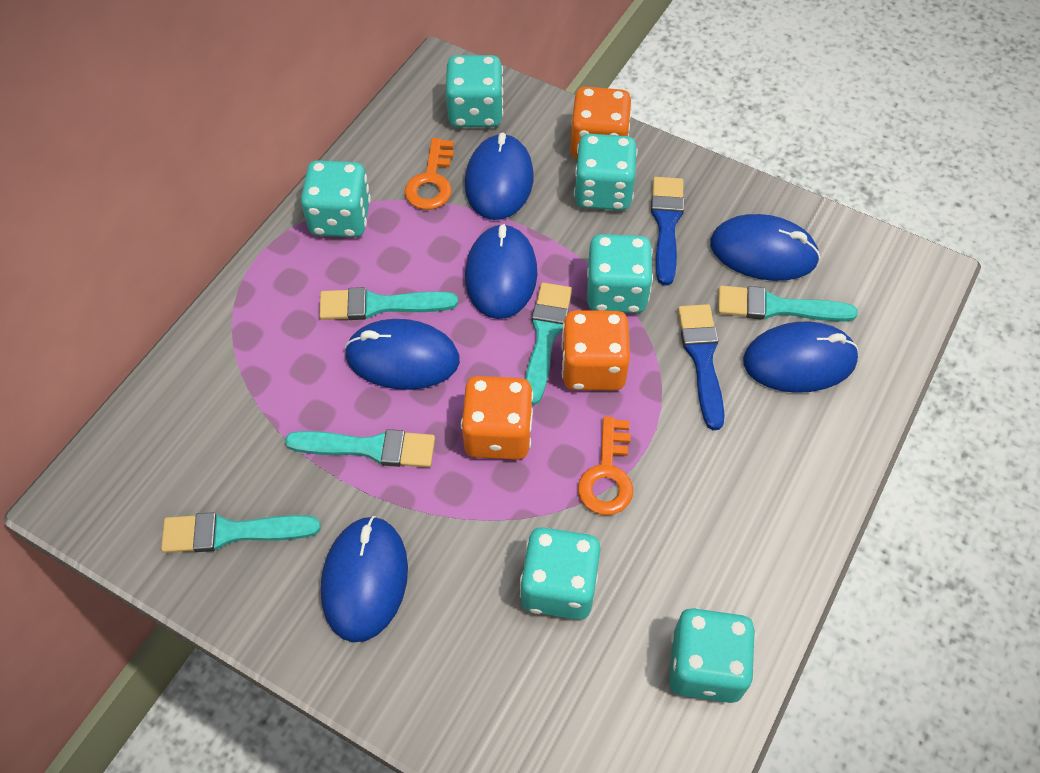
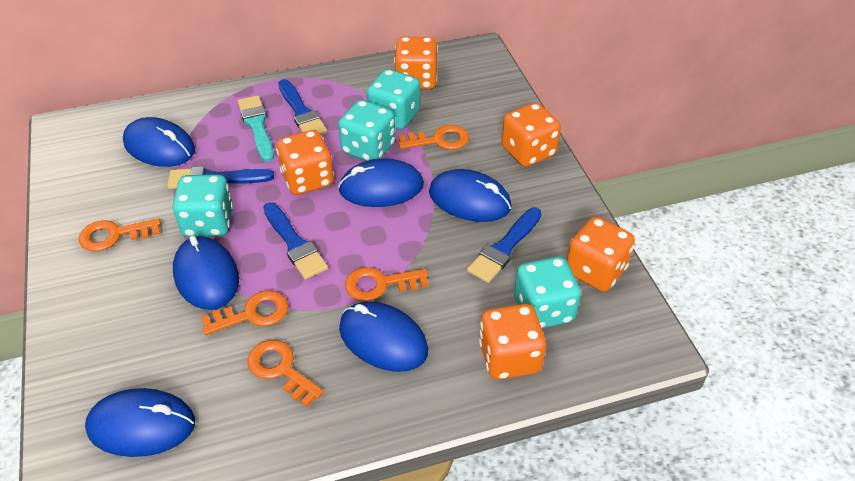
blue brush: [651,177,684,286] [678,304,725,430] = 2 -> [167,166,274,189] [263,202,328,280] [279,79,327,135] [467,208,542,283] = 4
orange dice: [461,376,533,460] [561,310,630,390] [570,87,632,159] = 3 -> [276,130,334,195] [394,37,438,89] [479,304,546,380] [502,103,561,167] [567,216,635,292] = 5
orange key: [404,138,454,210] [578,417,633,515] = 2 -> [79,218,161,251] [201,290,288,335] [247,340,324,407] [345,267,428,301] [398,125,469,150] = 5
turquoise brush: [161,512,321,553] [285,429,435,468] [319,287,458,320] [525,283,572,405] [718,285,858,322] = 5 -> [238,95,274,162] = 1
turquoise dice: [301,160,371,237] [446,55,504,127] [520,527,600,620] [574,134,637,210] [587,234,653,313] [669,608,756,703] = 6 -> [173,175,233,237] [338,100,395,161] [367,69,420,130] [514,256,581,328] = 4

